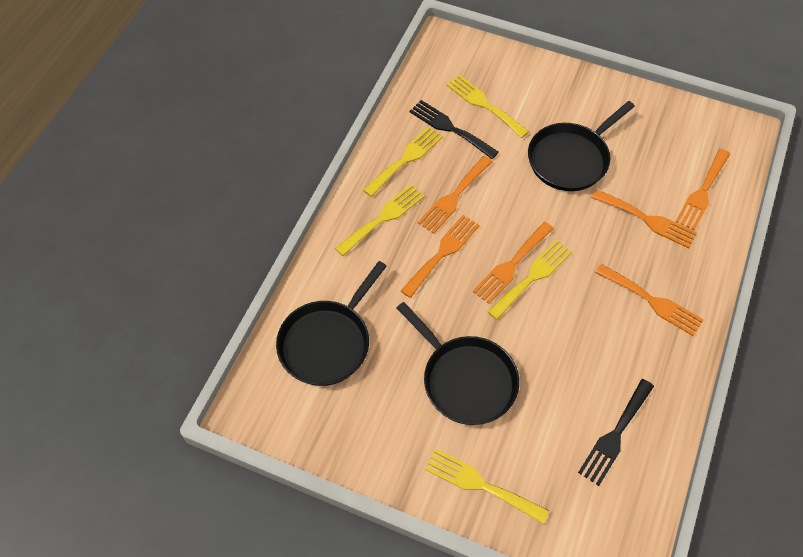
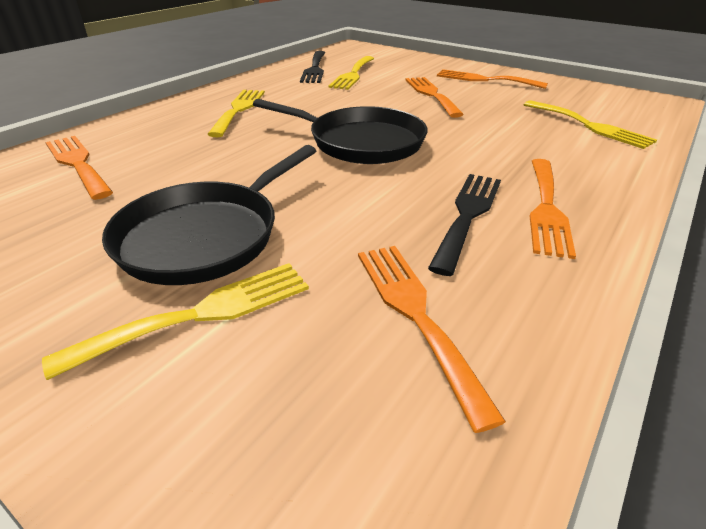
black pan: [276,261,387,386] [397,302,519,425] [528,101,635,191] = 3 -> [102,145,316,285] [253,99,428,164] = 2
orange fork: [401,215,479,298] [418,156,493,234] [473,222,554,304] [591,189,697,248] [595,264,704,336] [675,149,730,230] = 6 -> [45,136,113,200] [358,246,506,433] [406,77,464,118] [437,69,548,89] [530,159,576,259] = 5
yellow fork: [335,184,425,256] [363,127,443,197] [425,449,549,524] [447,75,529,138] [487,240,572,320] = 5 -> [42,263,309,380] [207,90,265,137] [328,56,374,90] [524,100,657,149] = 4

